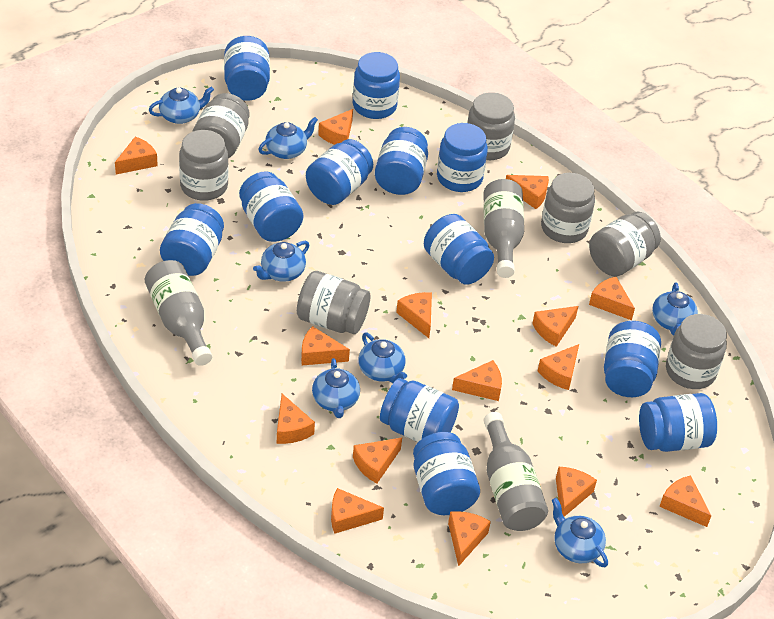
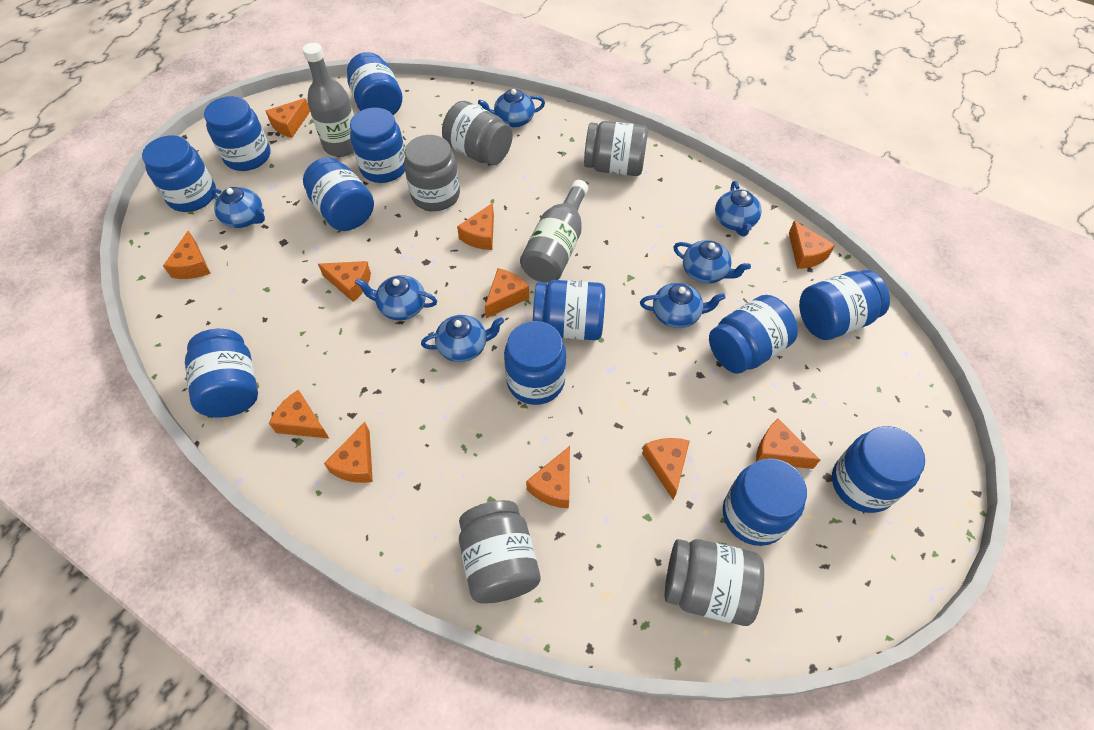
grey bottle: [145,260,212,366] [483,179,524,278] [483,412,548,531] = 3 -> [303,43,354,157] [520,180,589,283] = 2
grey jar: [179,130,229,201] [192,93,249,158] [297,271,370,334] [467,92,515,160] [541,173,595,243] [589,212,661,276] [666,314,727,389] = 7 -> [404,135,460,211] [442,101,513,165] [459,500,540,604] [584,121,648,176] [665,539,764,626] = 5
orange cheese: [115,136,158,174] [277,394,315,444] [301,326,350,365] [318,109,353,145] [331,488,384,534] [353,438,402,483] [396,292,432,338] [448,511,491,567] [452,360,502,401] [506,175,549,209] [532,306,578,347] [538,344,579,390] [556,467,597,517] [589,277,635,320] [659,475,711,527] = 15 -> [163,230,211,279] [266,98,310,138] [269,389,330,439] [318,261,371,302] [324,422,373,483] [457,203,494,250] [485,268,529,318] [526,446,570,509] [642,438,690,500] [756,419,820,469] [789,221,835,269] = 11

